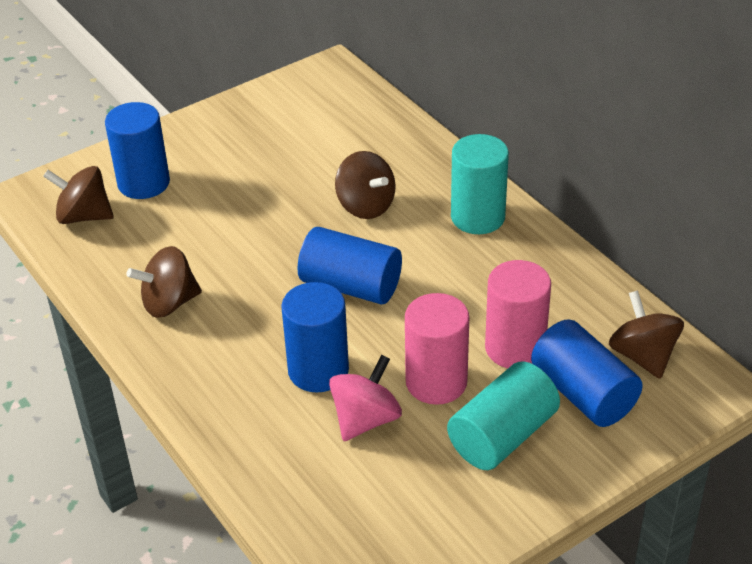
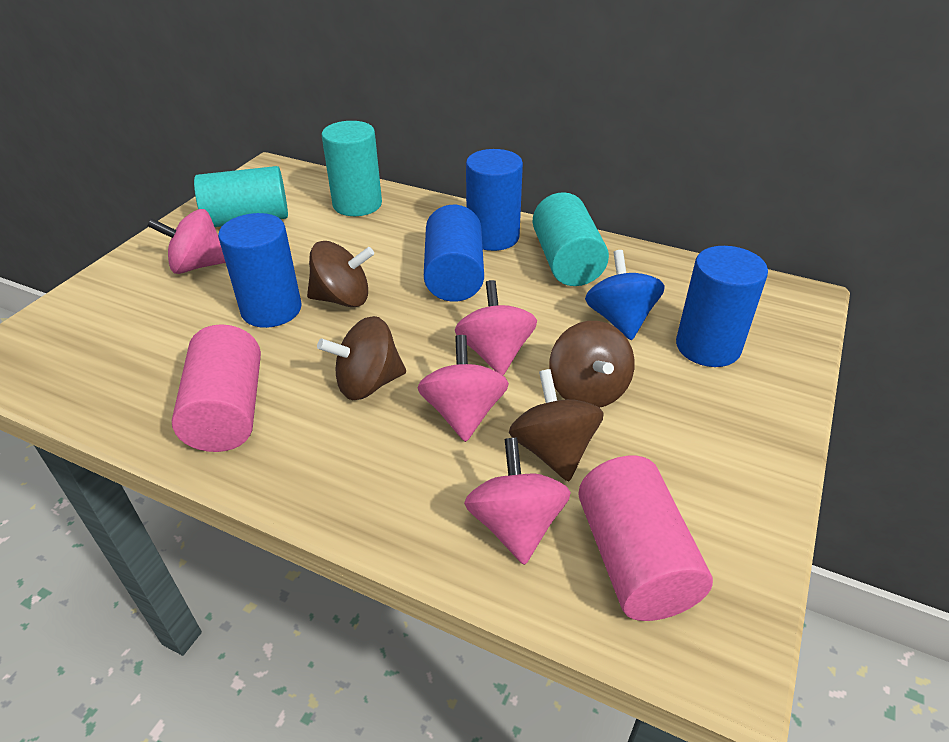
blue spinning top: none = 0 -> [585,250,665,340] = 1
pink spinning top: [329,355,402,441] = 1 -> [147,209,226,274] [417,335,509,442] [455,280,537,375] [464,438,571,565] = 4
turquoise cylinder: [447,361,560,470] [451,134,509,234] = 2 -> [194,166,288,227] [322,121,382,216] [533,192,609,286] = 3

